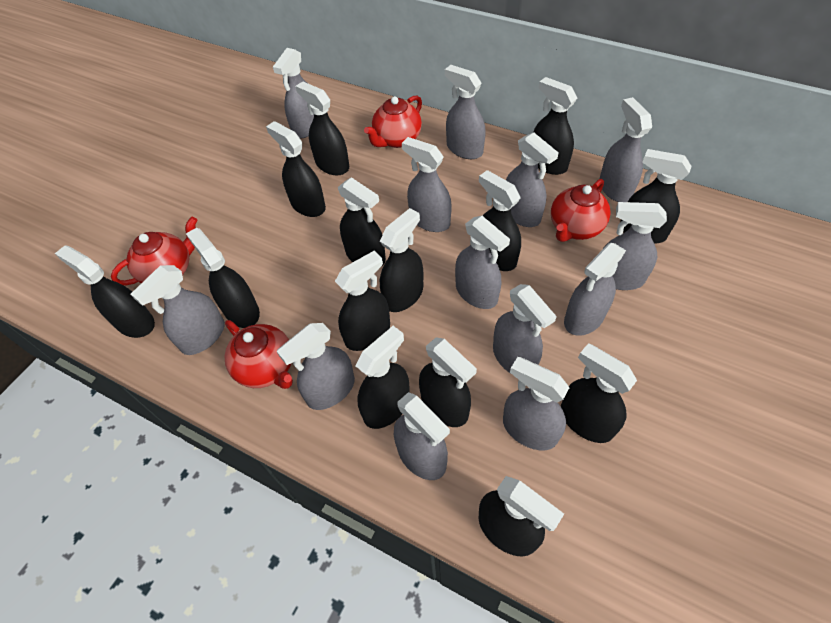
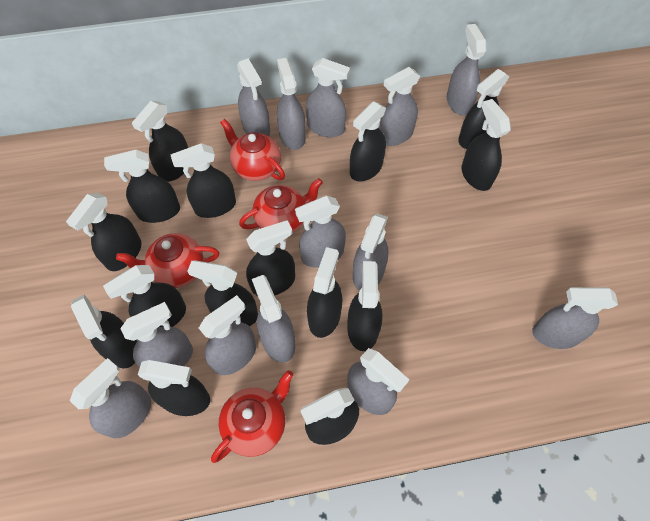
black spray bottle: [55,245,155,338] [186,228,260,328] [266,121,326,217] [295,81,349,175] [335,251,390,351] [338,177,386,267] [355,326,410,429] [380,208,423,312] [419,338,477,427] [479,170,521,271] [479,476,564,557] [533,77,577,175] [561,343,637,443] [620,149,692,244] = 14 -> [66,193,141,271] [71,294,137,368] [103,265,186,327] [104,150,180,223] [132,101,188,182] [138,360,210,416] [171,143,236,218] [187,260,258,326] [246,220,295,296] [301,388,359,445] [307,247,342,338] [347,261,382,351] [350,101,386,181] [458,69,509,149] [462,99,511,191] = 15

